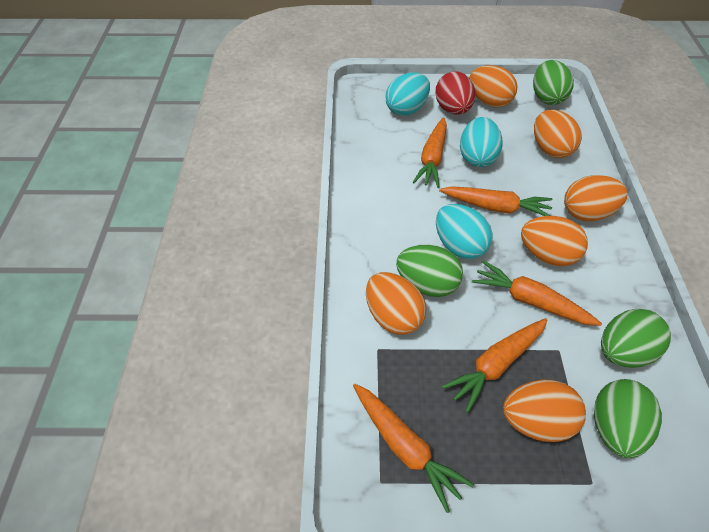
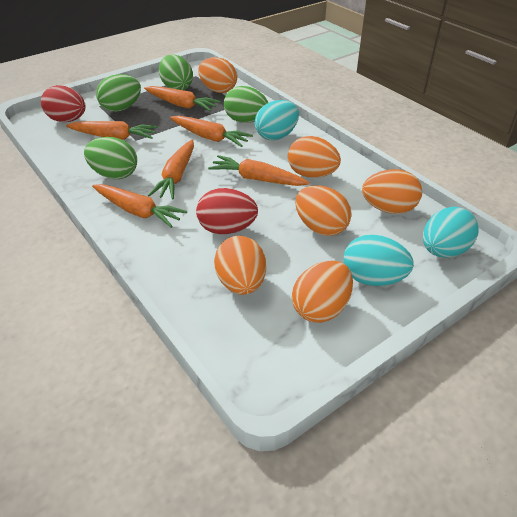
orange carrot: [353,384,474,513] [413,117,447,188] [439,186,552,216] [442,318,547,413] [472,260,602,326] = 5 -> [66,121,158,140] [92,184,187,228] [144,86,221,111] [148,140,194,199] [170,116,253,147] [208,155,310,186] = 6
red egg: [435,71,475,115] = 1 -> [41,85,86,122] [196,188,258,234] = 2

